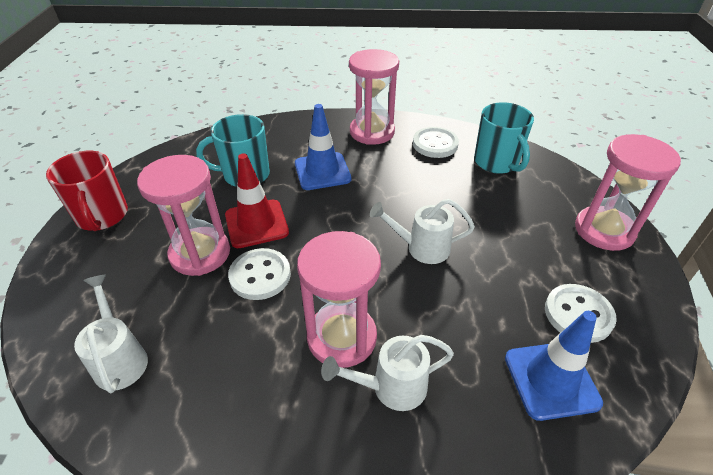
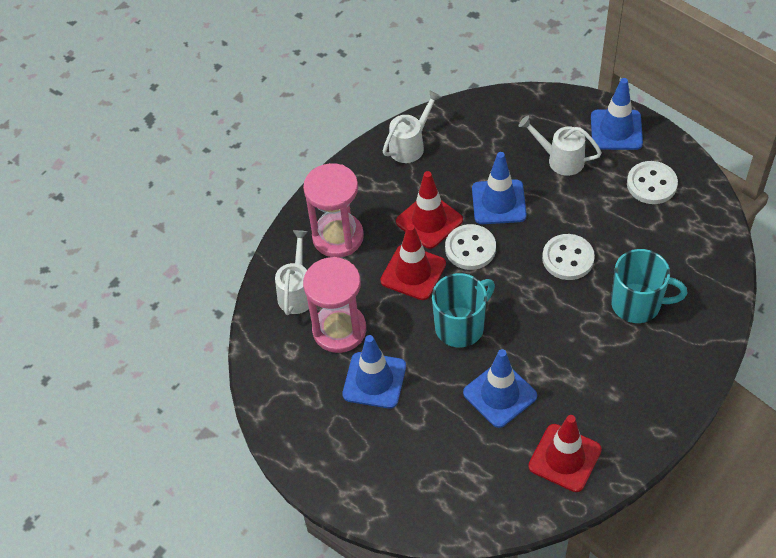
blue traffic cone: [295,104,351,190] [505,311,603,421] = 2 -> [342,335,406,409] [463,349,537,428] [472,152,527,224] [591,78,643,150] = 4
pink hourglass: [137,155,230,276] [297,231,381,368] [349,49,399,145] [575,134,681,251] = 4 -> [303,163,364,258] [303,257,366,353] = 2
red mug: [46,151,128,231] = 1 -> none = 0
red traffic cone: [225,153,289,248] = 1 -> [380,224,446,300] [396,171,463,249] [528,415,602,492] = 3

